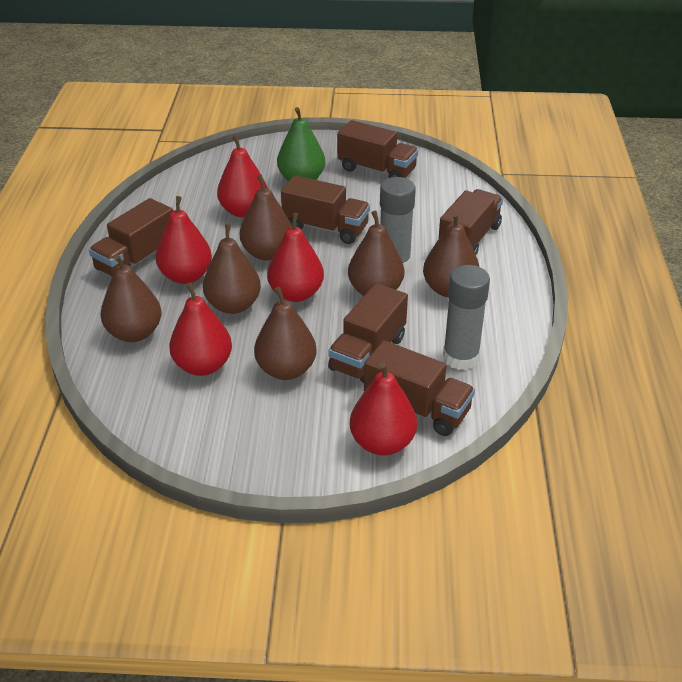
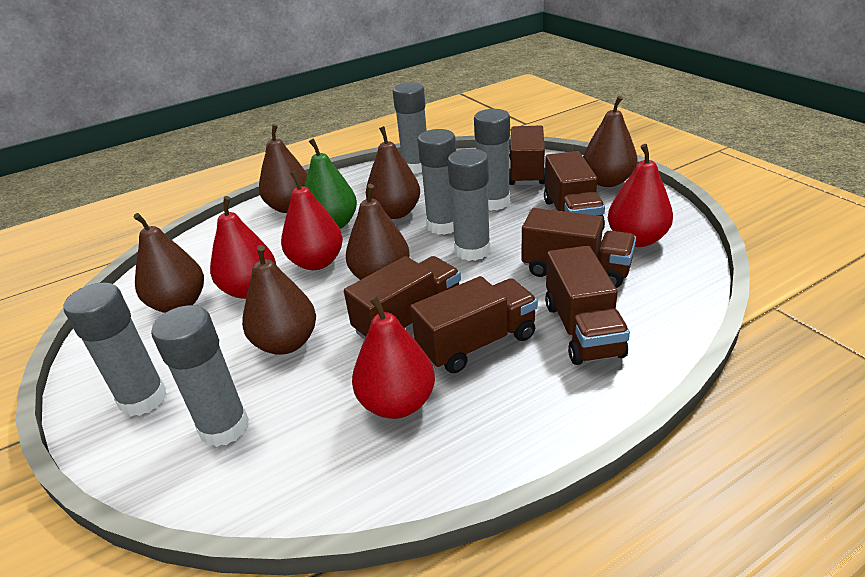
grey glue stick: [380,177,416,272] [443,265,490,370] = 2 -> [64,282,167,416] [151,305,249,447] [393,82,427,174] [418,129,456,235] [447,149,490,261] [474,109,510,211] = 6
red pear: [156,196,212,284] [169,282,232,376] [217,135,267,218] [267,213,324,302] [350,362,417,456] = 5 -> [210,196,276,299] [281,170,343,270] [352,295,435,419] [608,144,673,247] = 4

